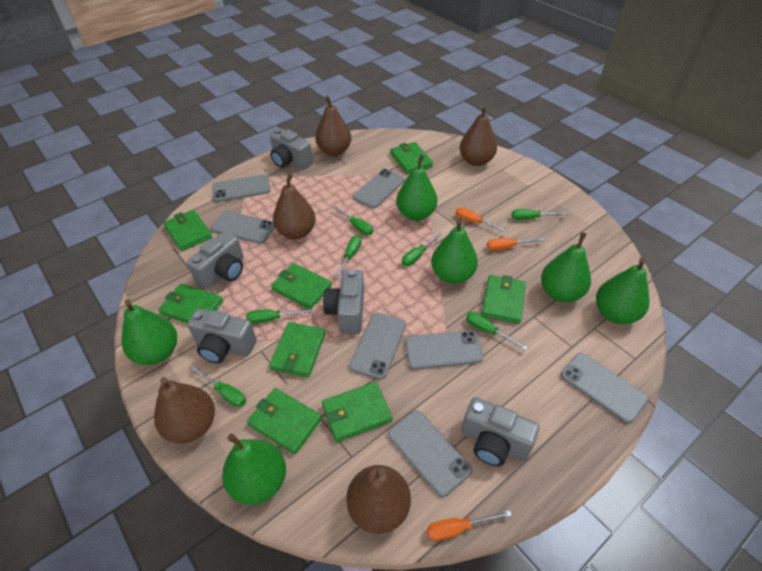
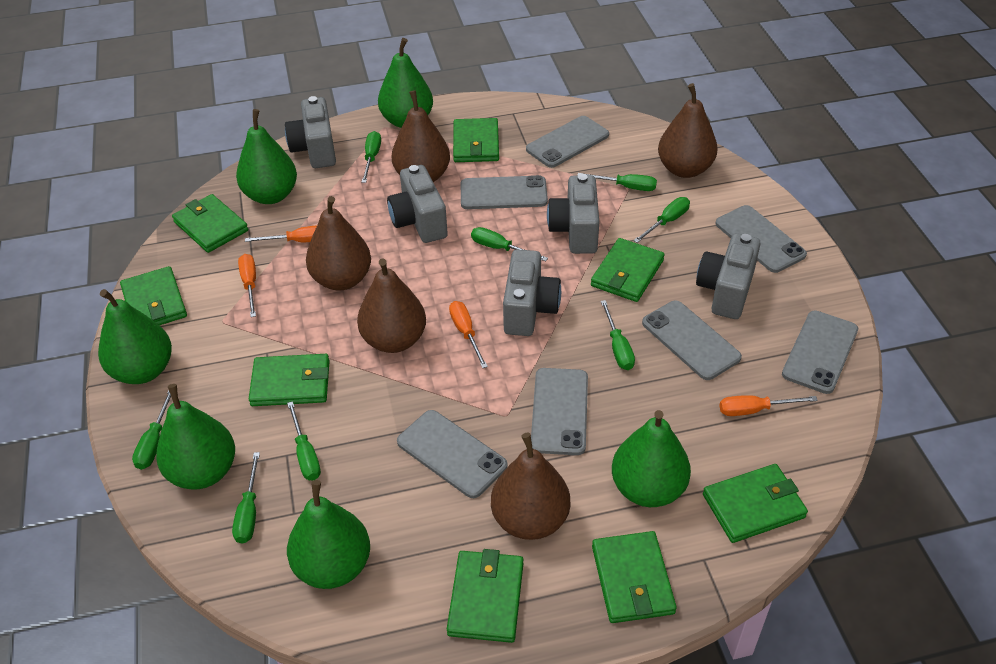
green screwdriver: [191,366,246,407] [246,309,312,324] [332,205,373,235] [334,235,362,279] [402,232,443,266] [466,312,528,350] [512,209,568,220] = 7 -> [132,390,171,470] [232,452,260,544] [287,401,321,480] [361,131,381,183] [471,227,548,261] [578,173,657,191] [601,300,635,370] [634,197,690,243] = 8
orange screwdriver: [427,510,512,541] [456,207,508,232] [487,238,544,250] = 3 -> [238,254,256,317] [245,225,317,242] [449,301,488,368] [719,395,818,416] = 4

